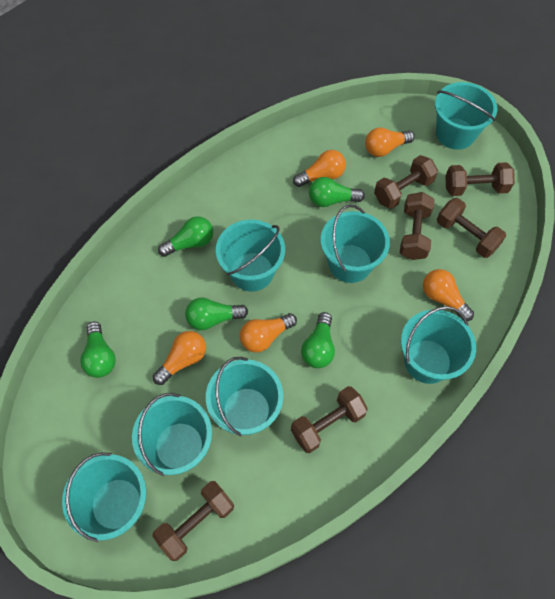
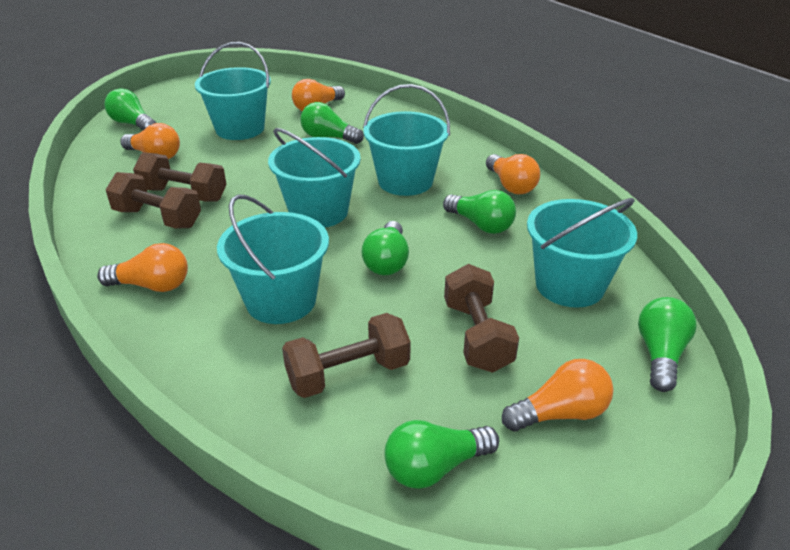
brown dumbbell: [152,481,234,561] [291,386,368,453] [374,155,438,209] [400,192,435,260] [437,198,506,258] [445,162,515,196] = 6 -> [106,172,201,229] [133,152,227,202] [282,313,411,398] [444,264,519,373] = 4
green light bulb: [80,322,116,378] [158,216,213,257] [185,297,248,330] [301,312,335,368] [309,177,365,207] = 5 -> [105,88,156,130] [300,102,364,144] [361,221,409,275] [384,420,499,489] [443,190,516,234] [638,297,697,392] = 6
turquoise bucket: [62,452,146,542] [132,393,212,476] [206,357,283,436] [216,220,285,291] [321,204,390,283] [401,306,476,384] [435,82,497,150] = 7 -> [195,42,271,140] [217,195,329,324] [268,128,361,228] [363,84,450,196] [527,198,637,308] = 5

